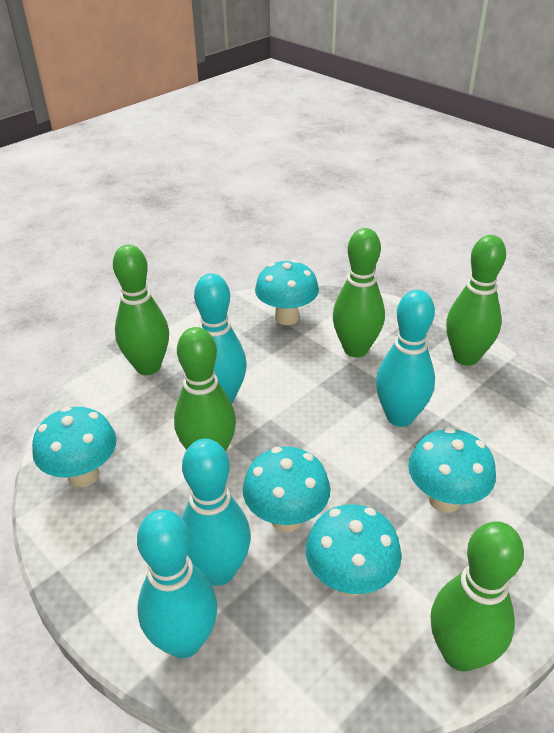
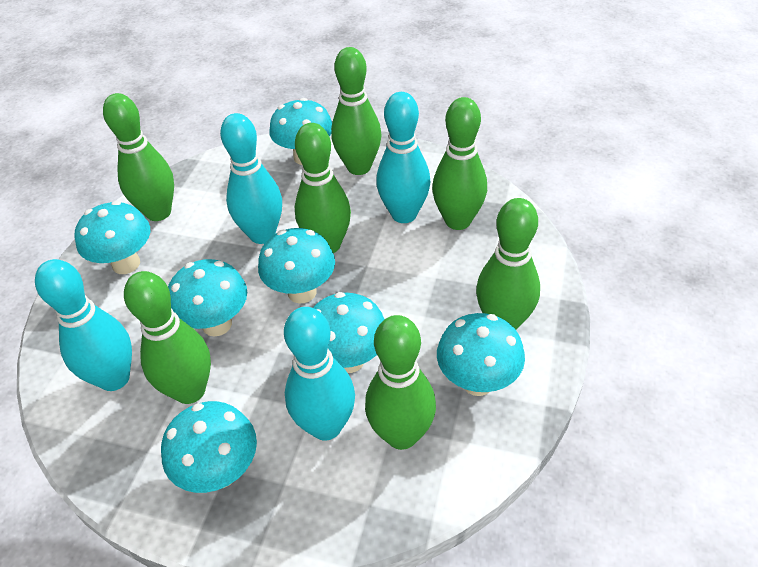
green bowling pin: [113,245,169,375] [174,327,236,452] [333,228,385,357] [430,522,524,672] [446,235,506,366] = 5 -> [103,93,174,221] [124,271,211,404] [295,123,351,253] [331,47,382,175] [365,315,436,450] [432,97,487,230] [476,198,540,330] = 7
turquoise mushroom: [32,407,117,487] [243,447,330,532] [255,260,319,325] [306,504,402,596] [408,428,496,513] = 5 -> [75,201,150,274] [161,401,257,493] [168,259,247,337] [258,228,335,304] [269,98,332,165] [313,292,385,373] [437,313,525,396] = 7

